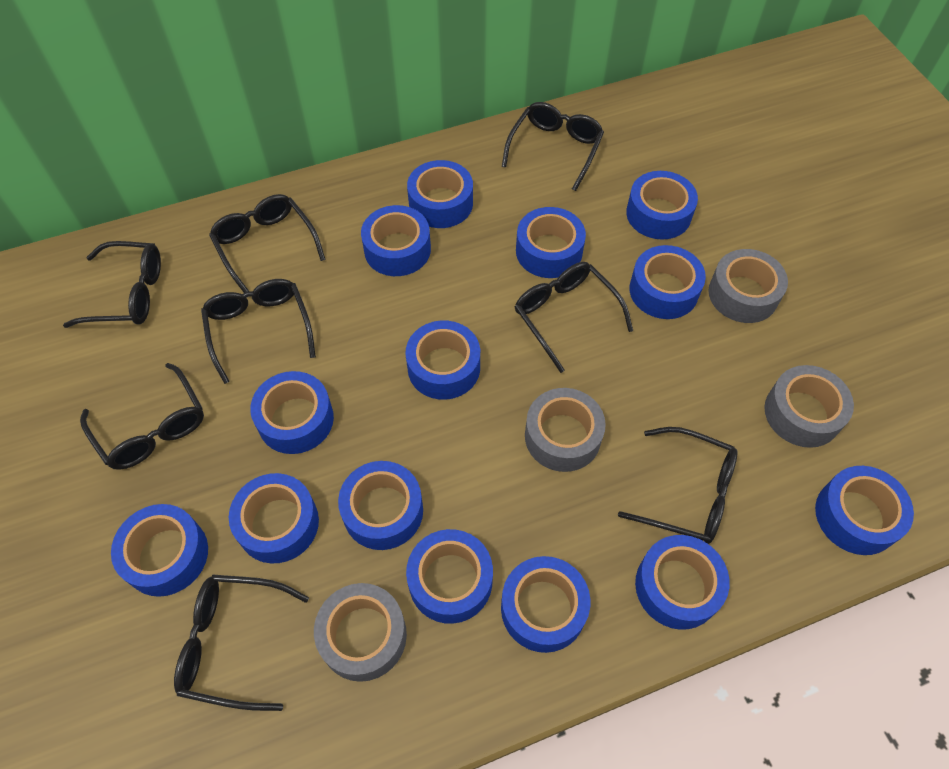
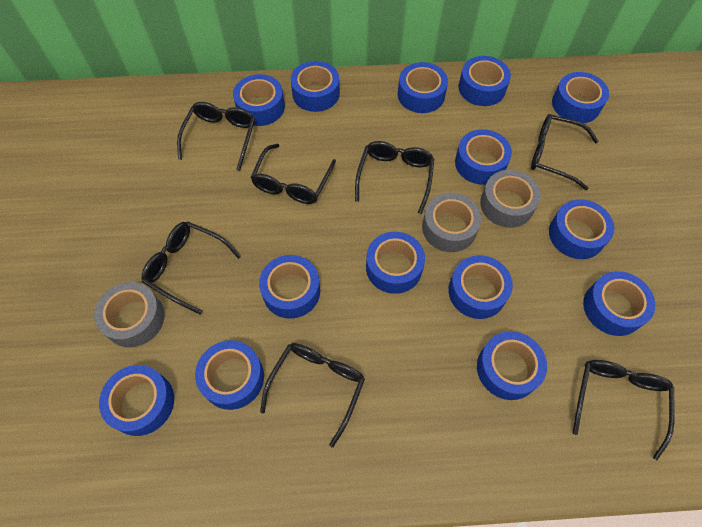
black glasses: [63,241,161,328] [80,363,204,470] [174,575,309,711] [201,279,316,384] [209,194,326,293] [502,102,604,191] [515,262,633,373] [618,427,738,544] = 8 -> [142,221,241,315] [177,102,255,171] [250,144,336,204] [260,343,365,447] [355,141,435,214] [531,114,599,190] [573,360,675,460] = 7
grey tape: [314,583,407,682] [525,388,606,472] [708,249,788,323] [764,365,854,448] = 4 -> [94,282,164,347] [422,193,481,252] [480,170,541,228] = 3

